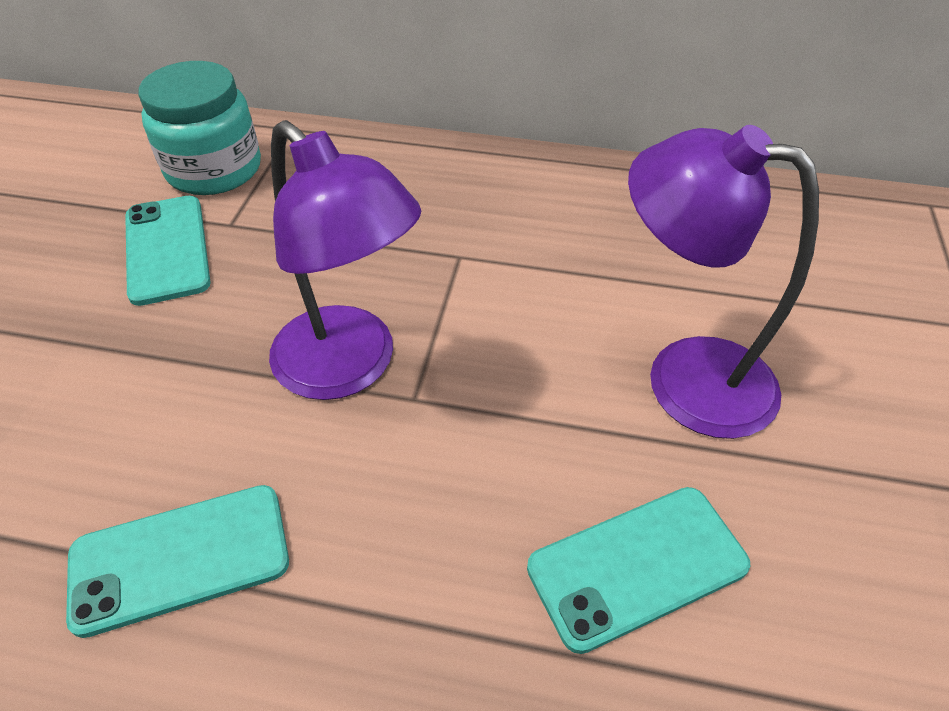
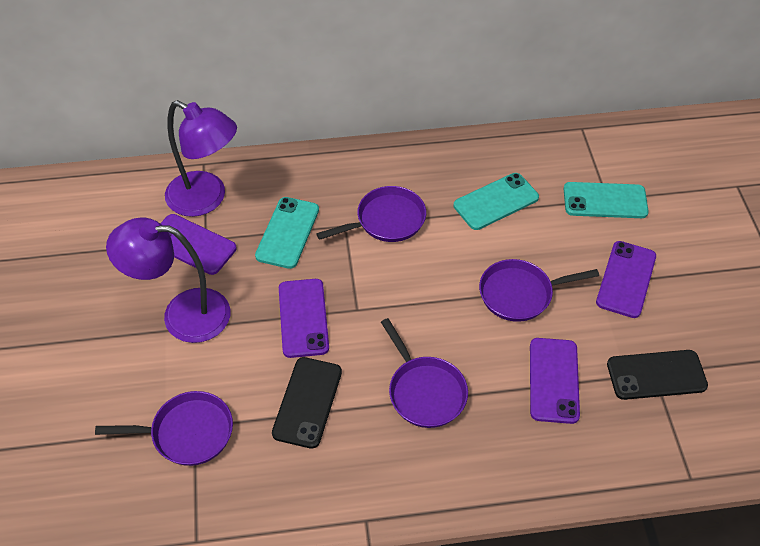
black phone: none = 0 -> [272,357,342,449] [607,350,708,400] = 2
purple pan: none = 0 -> [95,391,233,466] [316,186,426,242] [381,318,468,428] [479,259,599,322] = 4
purple phone: none = 0 -> [160,214,237,275] [279,279,329,358] [530,338,580,424] [596,241,656,318] = 4
turquoise jar: [139,61,261,195] = 1 -> none = 0

